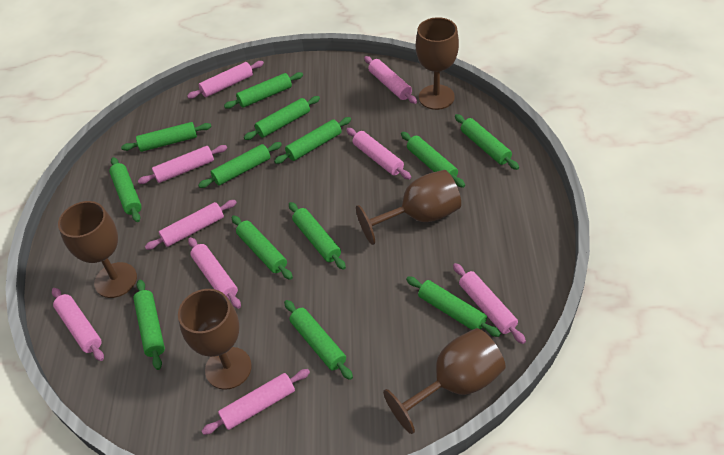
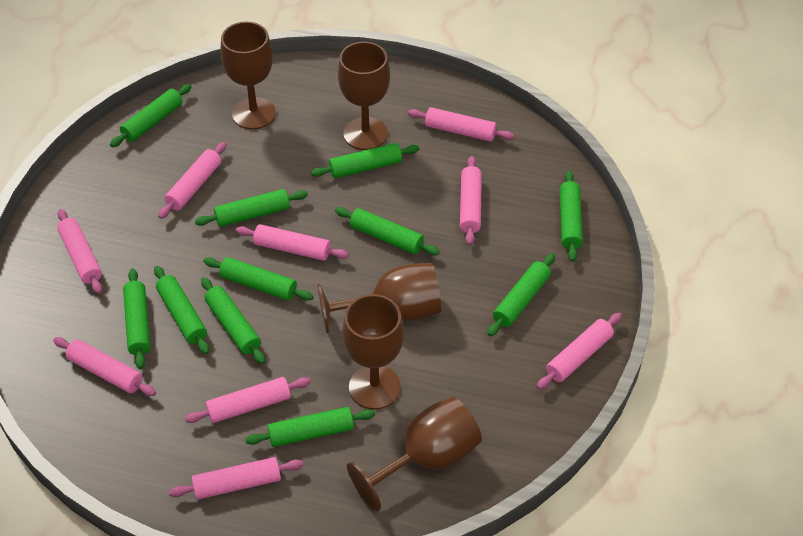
green rolling pin: [109,157,142,222] [121,122,211,152] [133,280,165,370] [198,142,282,188] [224,72,303,109] [232,215,293,280] [244,96,320,140] [274,117,351,164] [284,300,353,380] [289,202,346,270] [401,132,465,188] [406,276,501,337] [455,114,519,170] = 13 -> [110,84,192,147] [123,269,150,369] [154,266,209,354] [195,189,308,227] [201,277,265,364] [204,257,314,301] [245,407,375,447] [311,143,419,178] [335,207,440,255] [488,253,555,336] [559,171,583,262] = 11

